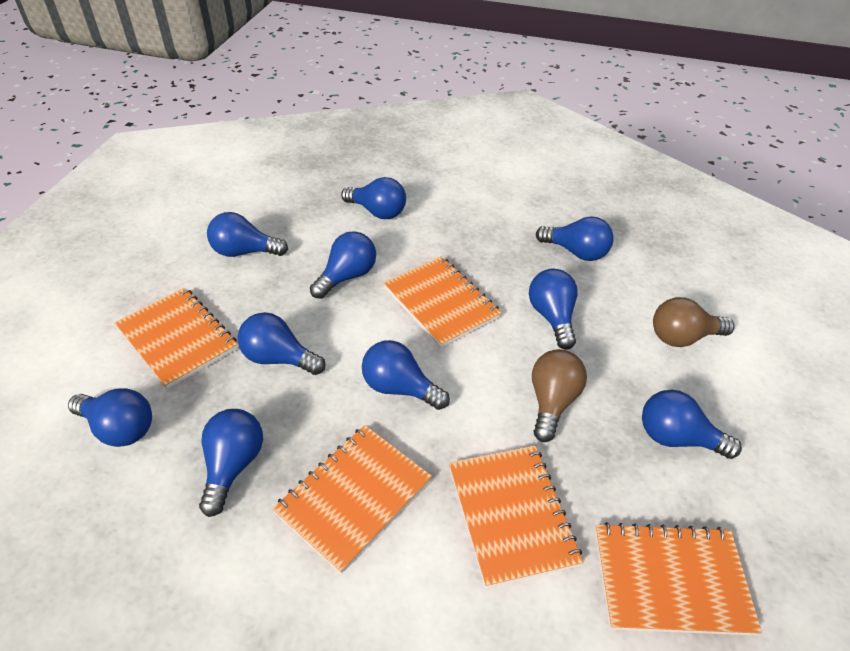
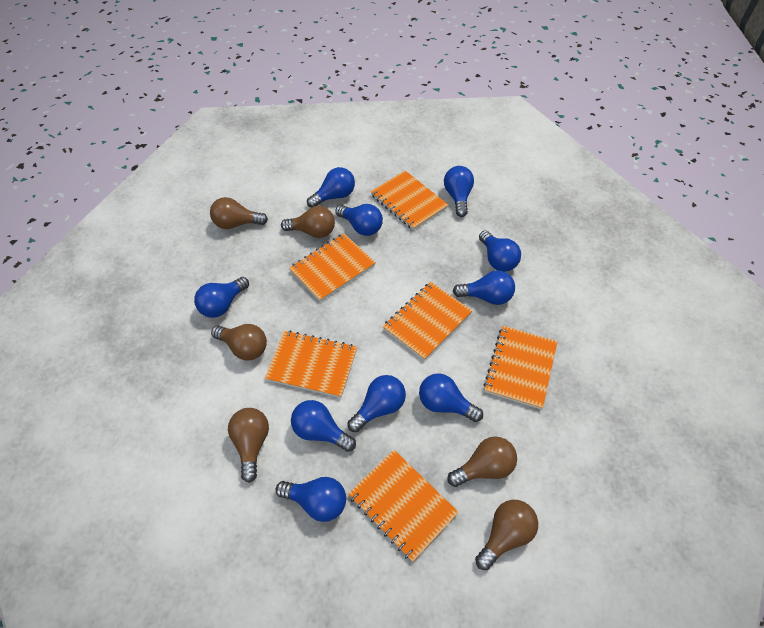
brown light bulb: [532,349,587,442] [653,297,735,347] = 2 -> [210,197,268,229] [211,324,267,360] [228,408,269,483] [281,206,335,238] [447,436,517,487] [475,500,538,570] = 6
orange notebook: [114,287,238,389] [272,425,432,574] [383,256,502,348] [449,446,583,588] [595,522,762,635] = 5 -> [265,330,357,398] [289,233,376,302] [348,450,459,562] [370,171,448,230] [383,282,472,361] [484,326,558,409] = 6

